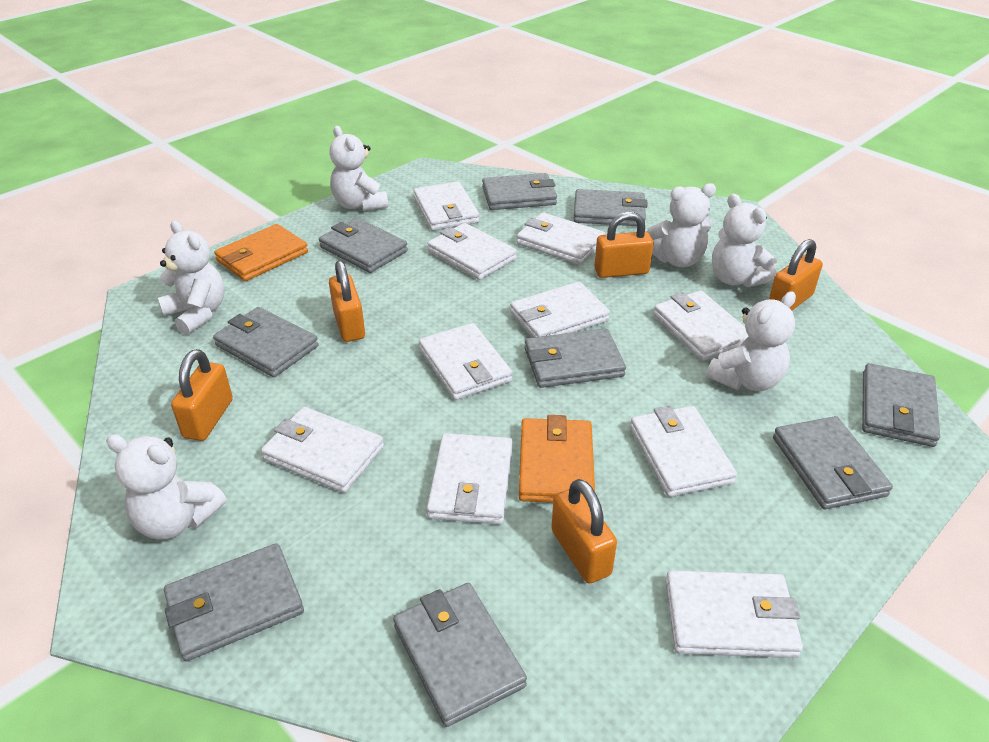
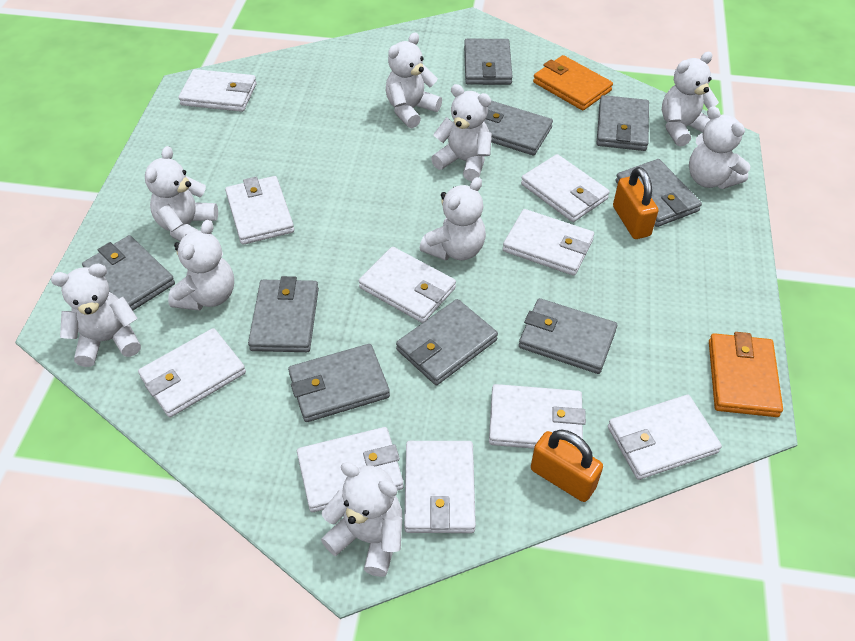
orange padlock: [171,349,233,441] [329,260,365,342] [551,479,617,583] [594,212,654,278] [769,239,823,310] = 5 -> [531,429,603,502] [613,167,659,239] = 2
white teddy bear: [106,434,226,540] [158,220,224,335] [329,126,388,211] [647,183,716,267] [706,291,796,391] [712,194,777,287] = 6 -> [51,264,141,367] [145,146,218,241] [168,220,234,311] [321,462,402,577] [386,33,442,128] [420,177,486,261] [431,84,492,181] [662,52,719,147] [689,106,750,189] = 9

